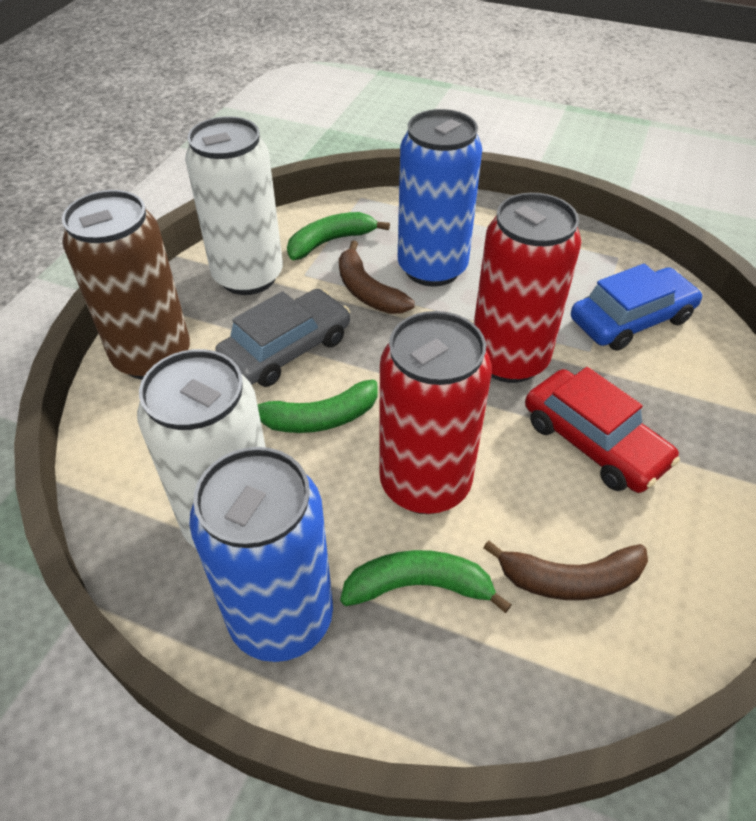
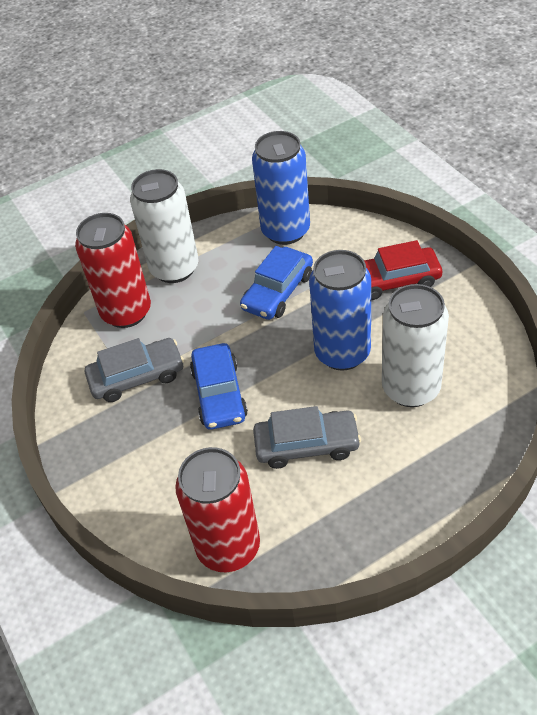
blue car: [571,264,702,351] = 1 -> [190,343,248,430] [240,246,313,320] = 2
brown banana: [339,240,415,314] [483,540,648,600] = 2 -> none = 0
brown can: [62,190,190,380] = 1 -> none = 0
green banana: [257,380,378,433] [287,212,390,260] [340,550,512,613] = 3 -> none = 0
grey car: [215,289,350,387] = 1 -> [85,338,184,402] [253,406,361,469] = 2

